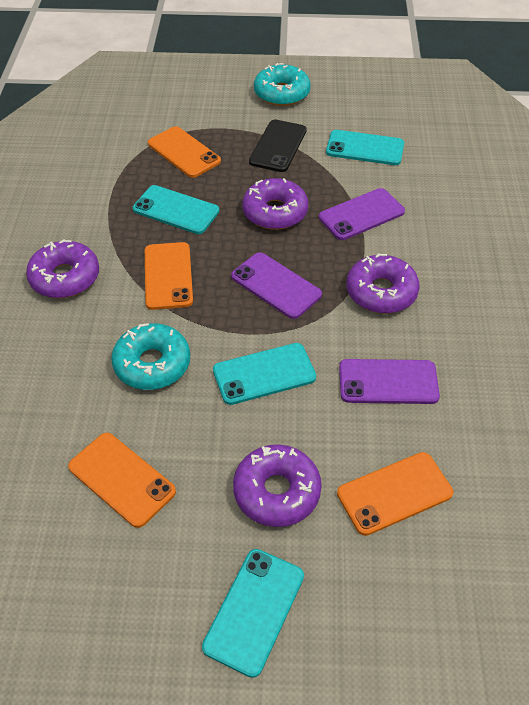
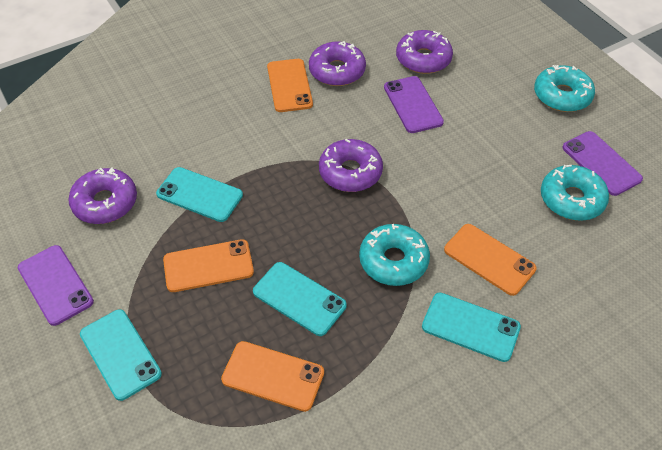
black phone: [249,120,307,172] = 1 -> none = 0
turquoise donut: [111,323,190,390] [254,63,311,106] = 2 -> [359,224,430,286] [534,65,595,112] [541,165,609,221] = 3

